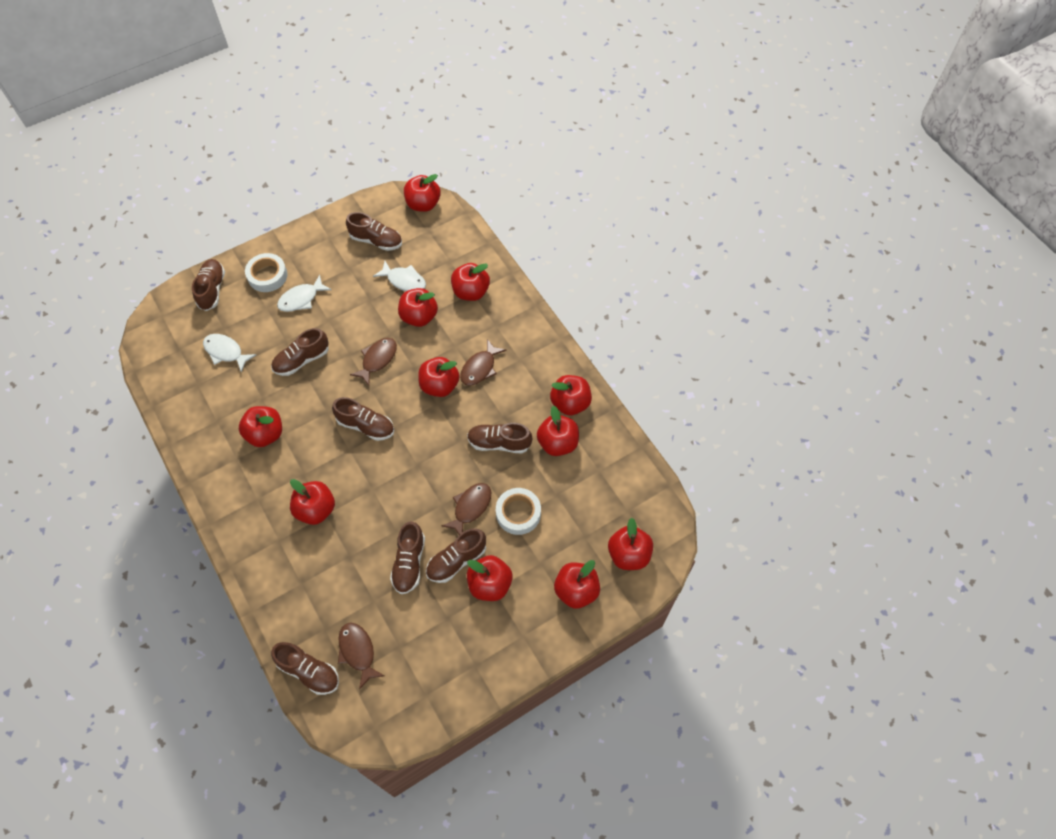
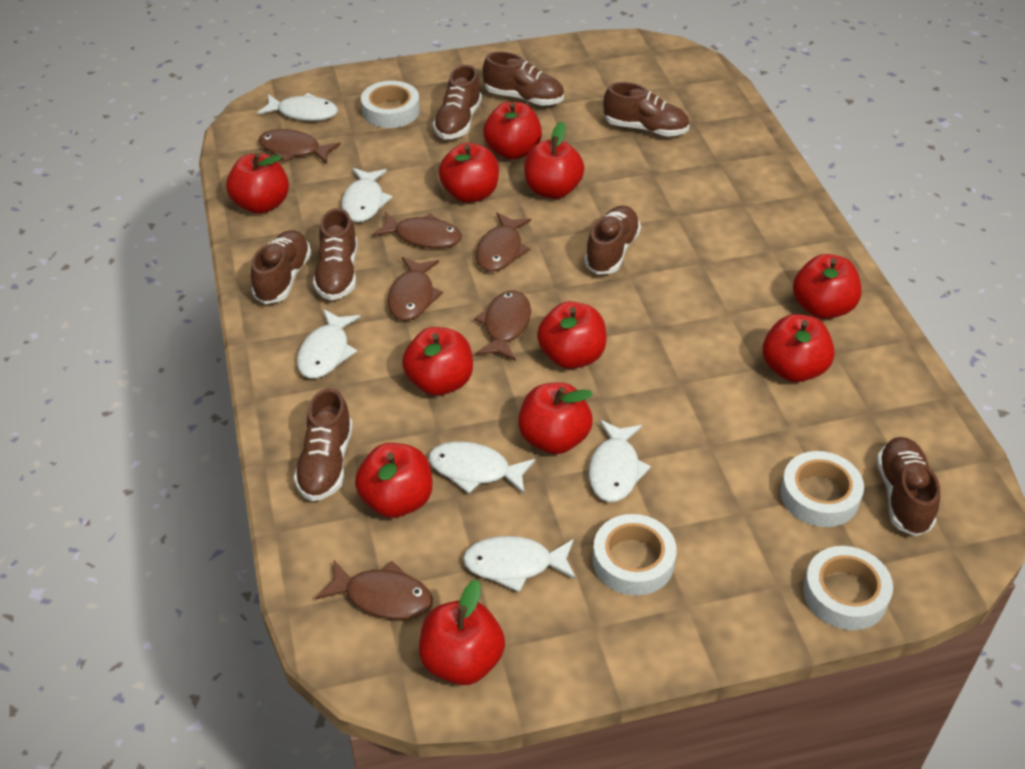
brown fish: [338,623,385,689] [350,338,397,386] [442,483,491,535] [460,339,507,386] = 4 -> [258,129,341,164] [316,560,433,620] [372,212,462,248] [387,257,443,321] [474,291,531,361] [476,212,531,272] = 6
white fish: [203,334,256,372] [277,275,331,312] [373,261,426,291] = 3 -> [257,93,338,121] [297,309,360,378] [341,168,393,222] [429,441,535,494] [463,536,576,592] [589,420,651,502] = 6
white tape: [245,253,288,292] [496,488,541,535] = 2 -> [361,81,420,128] [592,514,677,596] [780,451,864,527] [803,546,893,630] = 4

